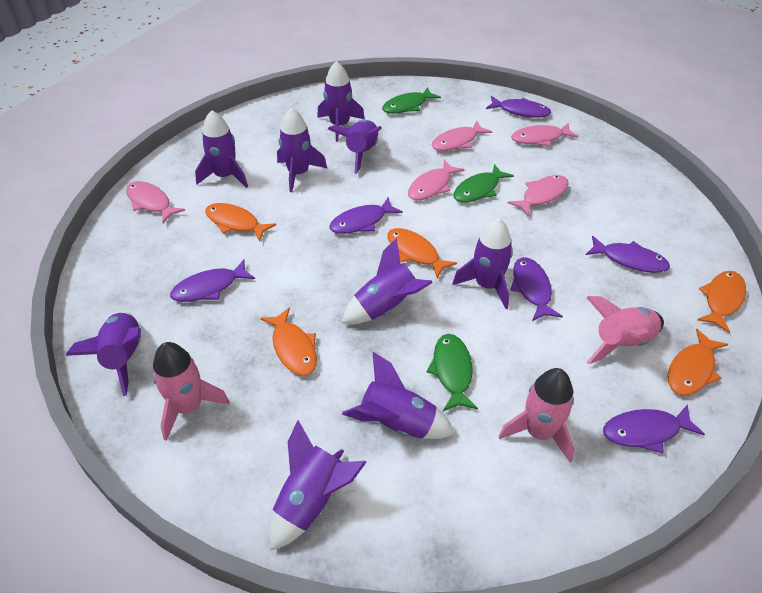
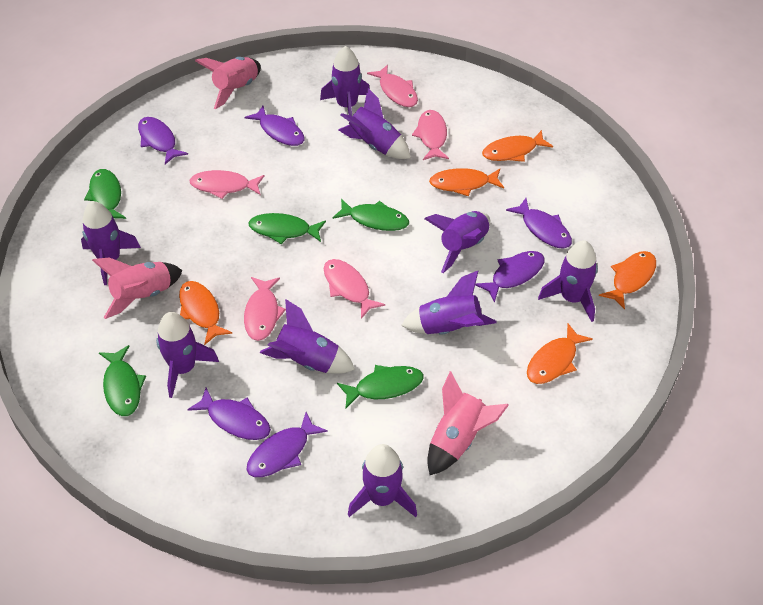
green fish: [382,87,441,114] [427,334,478,411] [453,164,514,203] = 3 -> [84,169,126,219] [99,345,146,416] [248,213,326,244] [333,199,409,231] [337,365,424,408] = 5

